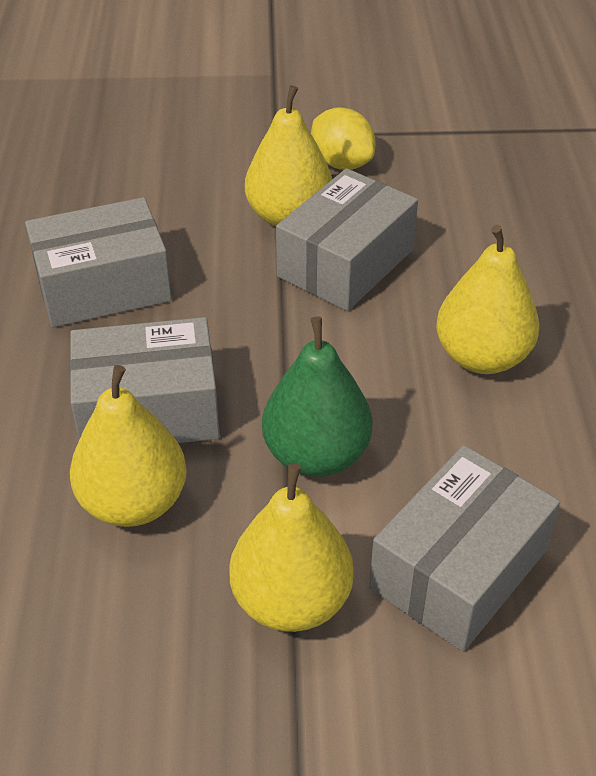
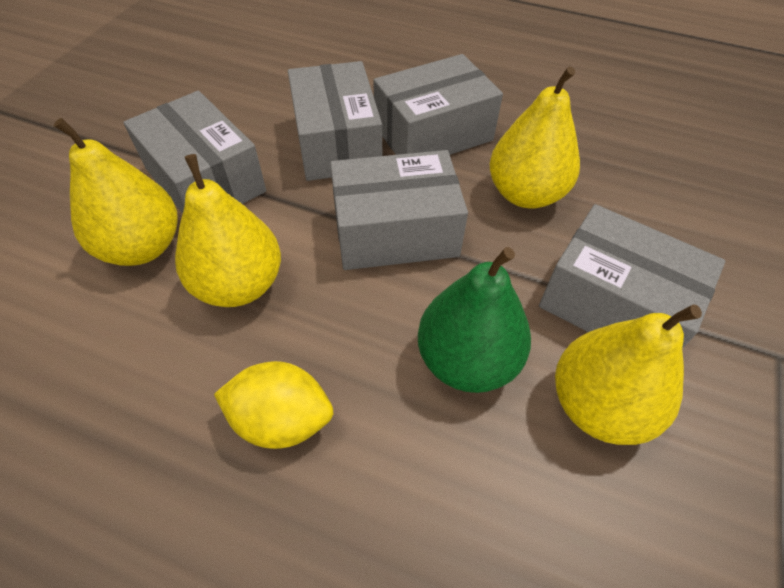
grey box: [25,197,172,327] [70,317,220,443] [276,168,418,311] [369,445,560,652] = 4 -> [123,91,266,214] [288,61,382,181] [330,150,468,270] [373,54,503,155] [539,204,725,349] = 5

